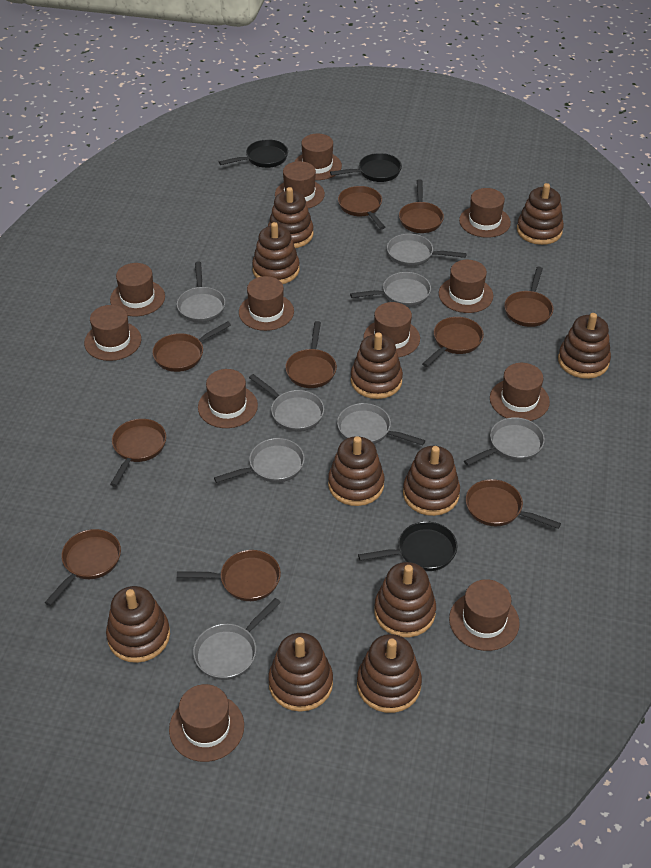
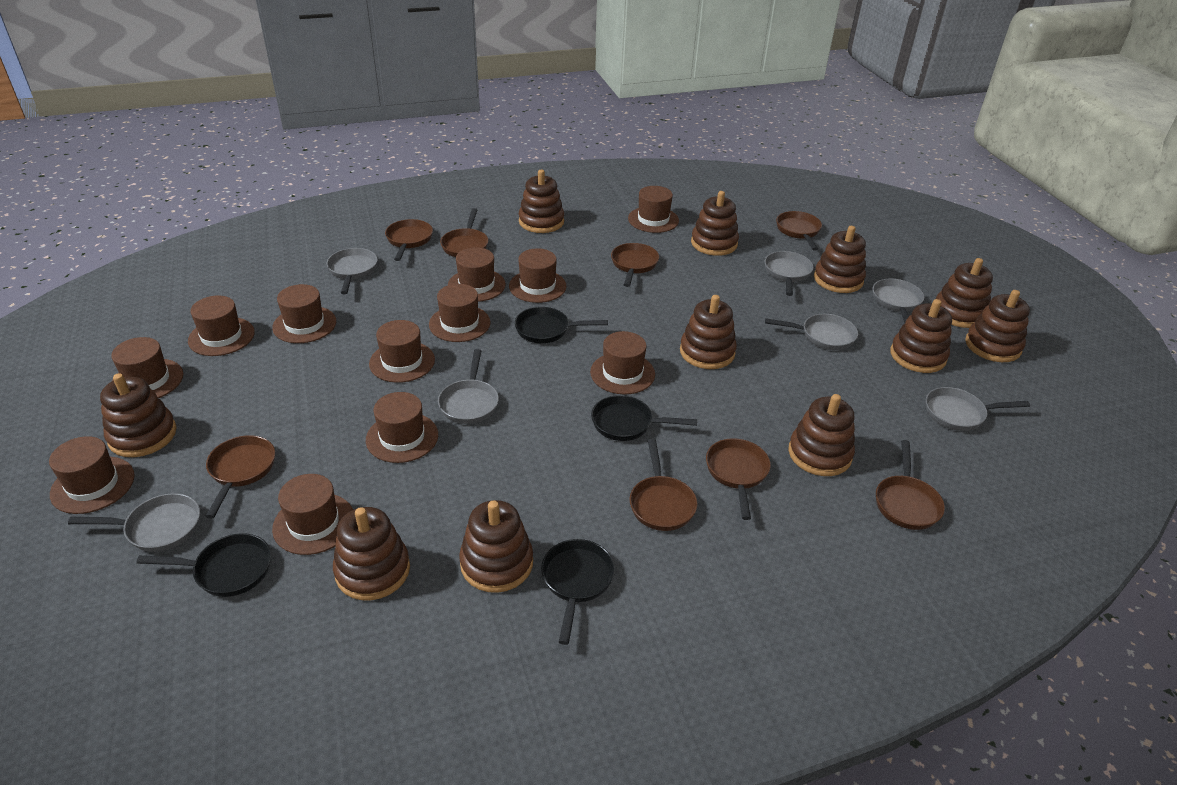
black pan: [219,139,288,168] [330,153,402,182] [358,522,458,571] = 3 -> [137,533,271,597] [515,307,608,343] [541,539,615,645] [591,395,697,441] = 4
brown pan: [45,529,121,606] [110,419,166,487] [152,321,231,372] [177,550,281,601] [285,321,337,388] [338,186,385,229] [399,179,444,233] [422,317,484,367] [466,479,561,529] [504,267,553,327] = 10 -> [205,435,275,519] [385,219,433,261] [440,208,488,257] [611,243,659,287] [630,439,698,531] [706,438,771,520] [776,211,822,251] [876,440,945,530] = 8
grey pan: [177,262,225,323] [193,598,281,680] [214,438,305,483] [249,374,324,432] [337,403,425,445] [350,272,431,307] [387,234,467,267] [464,417,545,466] = 8 -> [68,493,200,552] [327,248,378,294] [438,349,499,424] [764,251,813,296] [765,314,858,350] [872,279,924,323] [926,387,1030,431] = 7

